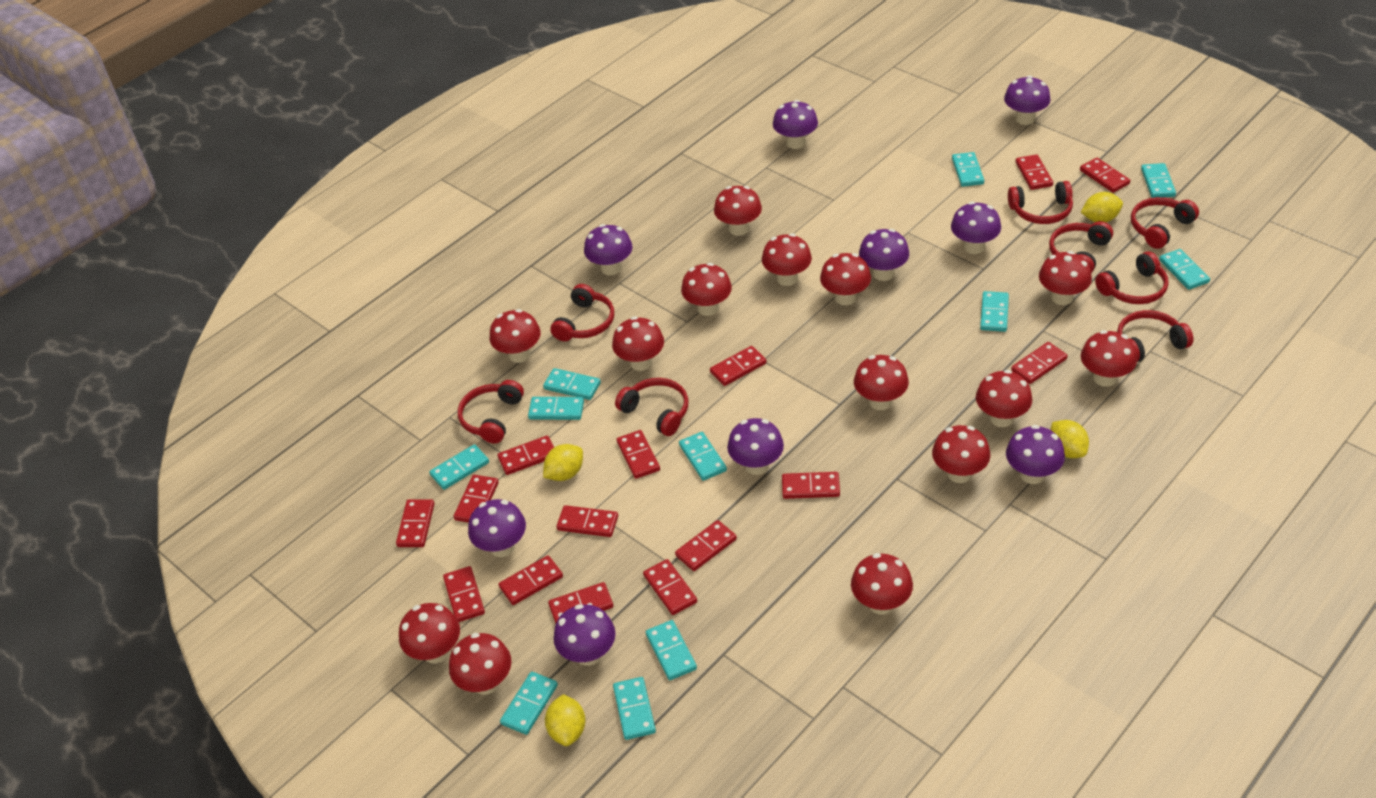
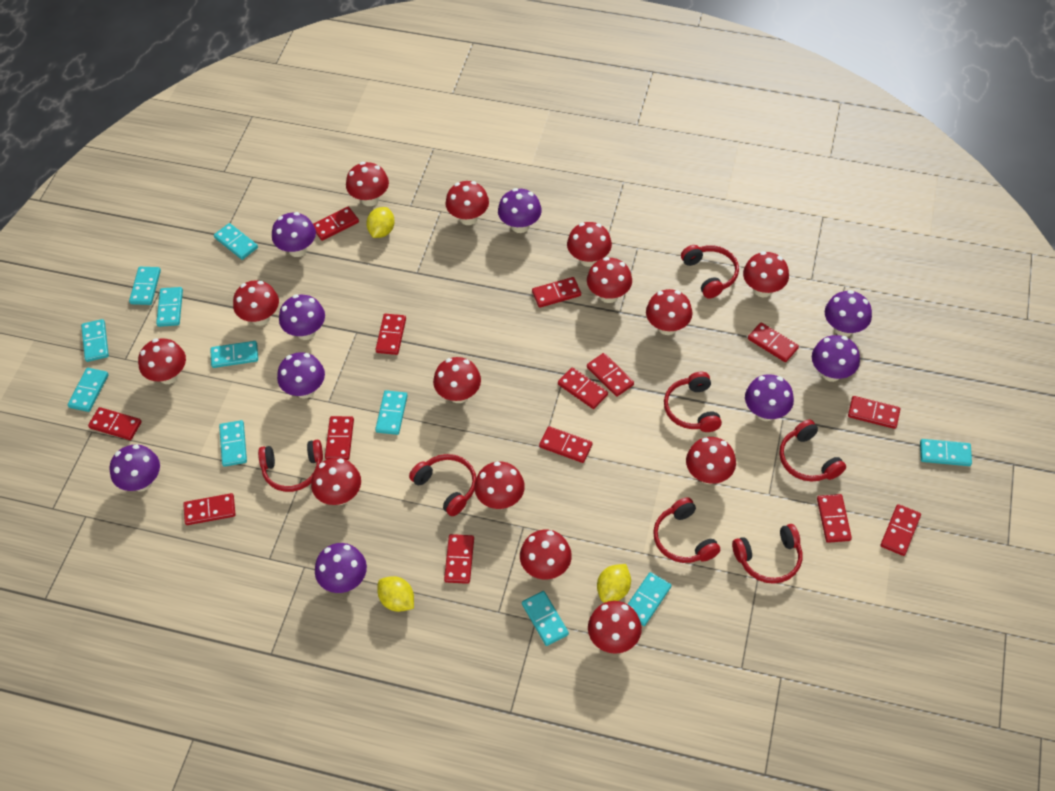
red domino: [396,499,435,547] [443,566,485,622] [454,475,499,523] [498,436,554,475] [498,556,563,605] [548,582,613,624] [557,505,618,537] [617,430,660,479] [643,559,697,615] [675,520,737,571] [710,346,766,386] [782,472,840,499] [1011,342,1067,384] [1016,154,1053,190] [1080,158,1130,193] = 15 -> [88,407,142,440] [183,493,236,525] [313,207,359,241] [325,416,354,460] [375,314,406,355] [444,534,474,584] [532,277,581,308] [539,426,592,463] [558,368,608,409] [587,353,634,397] [748,323,799,362] [817,494,852,543] [848,396,900,429] [880,504,921,556] = 14
red headphones: [458,380,524,444] [550,284,614,341] [615,378,688,436] [1008,181,1073,224] [1049,221,1113,273] [1095,251,1169,304] [1117,310,1193,362] [1131,197,1199,249] = 8 -> [258,440,323,492] [409,454,476,516] [653,497,720,563] [664,372,722,432] [681,245,739,299] [732,524,802,584] [779,420,846,482] = 7
yellow lemon: [543,444,583,481] [545,694,586,746] [1050,420,1089,458] [1081,192,1123,222] = 4 -> [366,207,395,238] [377,576,414,612] [597,564,631,603] = 3

